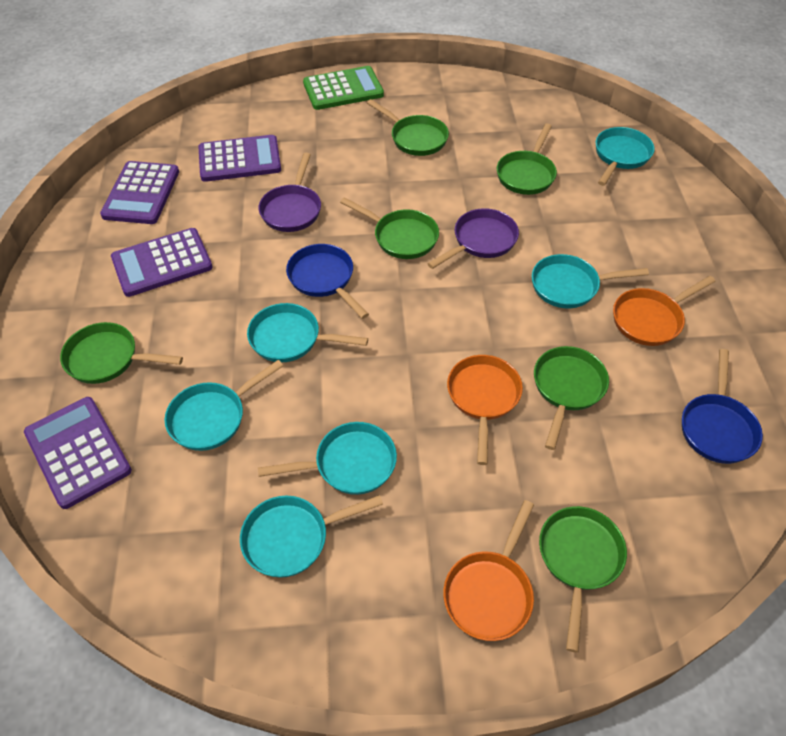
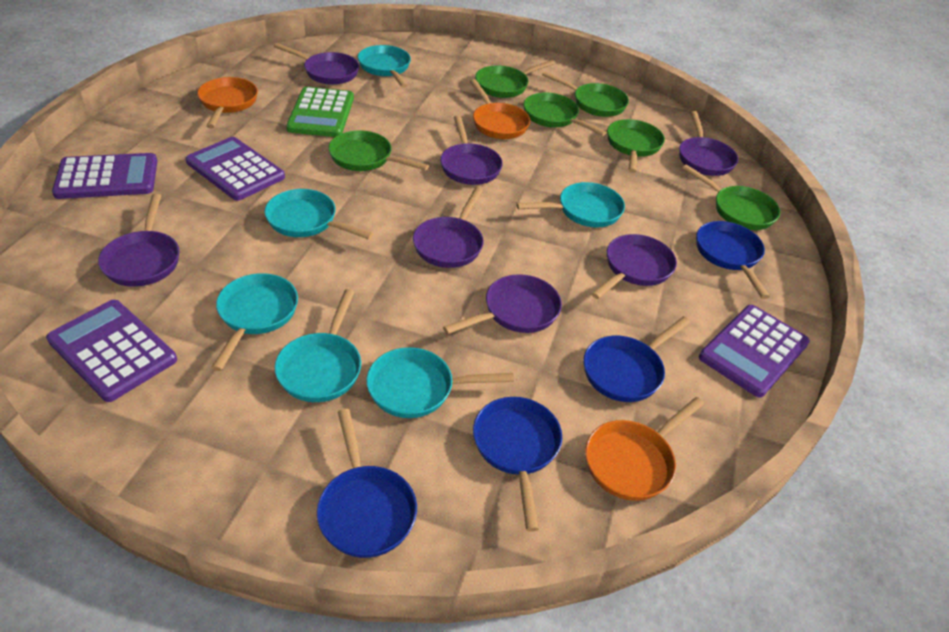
blue pan: [286,244,369,319] [682,349,763,464] = 2 -> [317,409,417,558] [473,397,562,532] [584,316,691,402] [696,221,770,299] = 4
purple pan: [259,153,321,232] [427,208,519,269] = 2 -> [98,194,180,287] [274,43,359,85] [413,187,484,268] [440,115,503,185] [443,274,562,334] [591,234,677,299] [679,111,738,176] = 7

